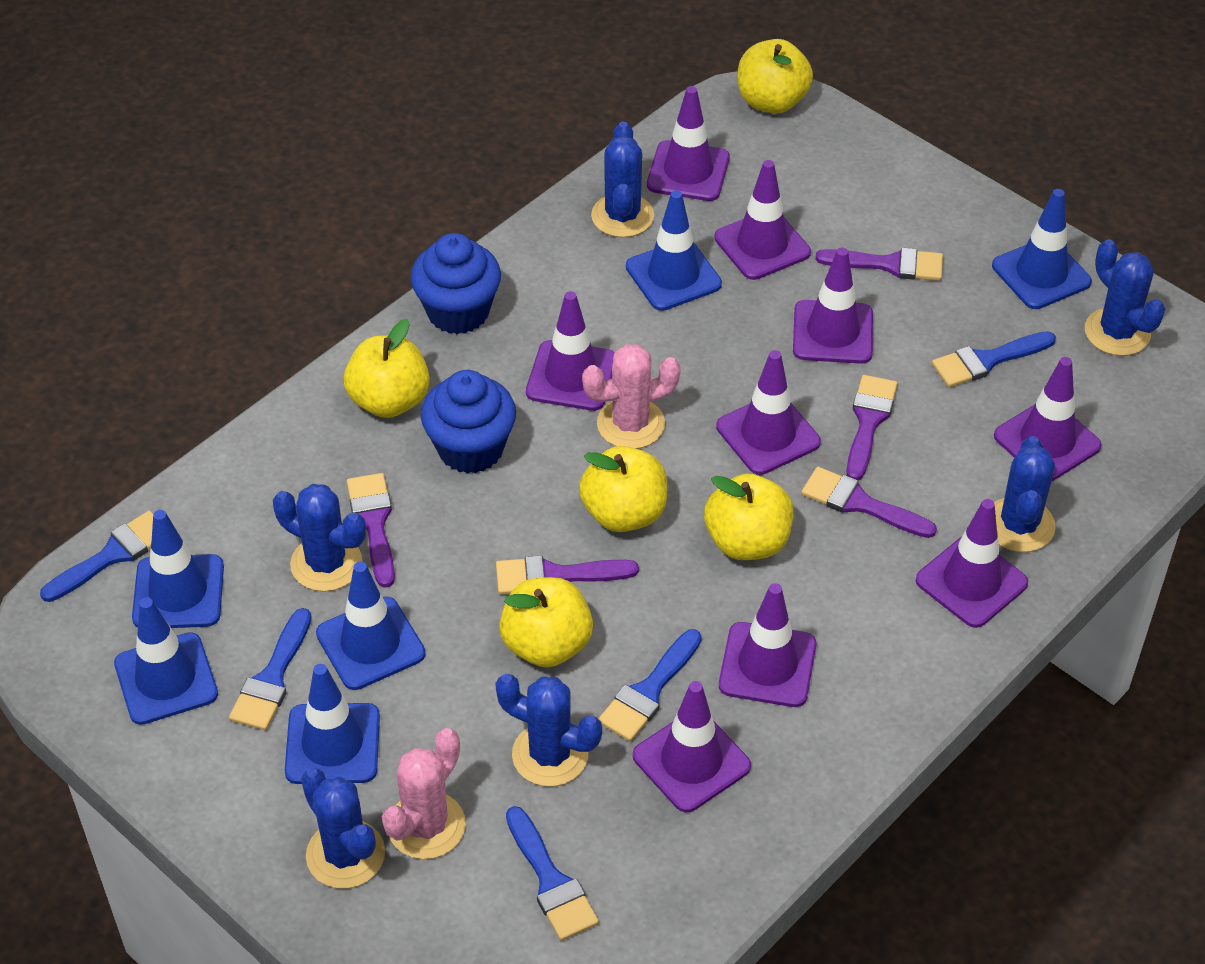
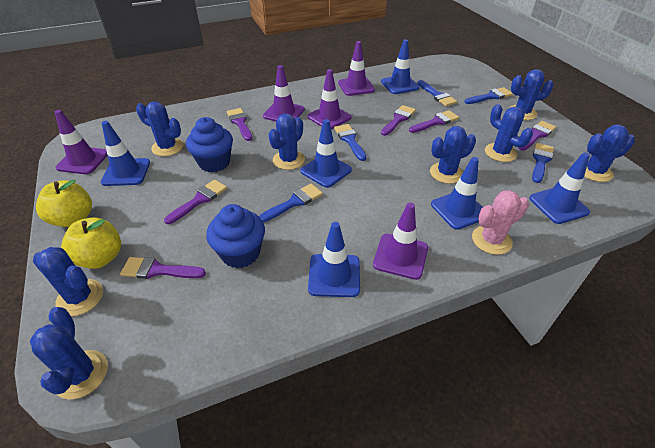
blue cactus: [273,484,366,592] [301,768,385,889] [495,674,602,786] [591,122,654,237] [994,436,1056,552] [1085,239,1165,356] = 6 -> [30,307,108,399] [33,247,103,316] [136,101,183,156] [268,114,305,170] [430,126,476,184] [485,104,533,162] [509,69,554,120] [584,125,635,182] = 8
pink cactus: [382,728,466,859] [582,344,681,449] = 2 -> [472,190,529,255] = 1
purple brush: [347,473,395,588] [496,556,639,594] [802,467,937,538] [815,248,943,281] [847,375,898,480] = 5 -> [120,257,206,279] [164,180,227,224] [227,108,252,141] [381,105,416,136] [409,110,459,133] [519,121,556,151] = 6
purple traffic cone: [526,291,614,411] [633,681,751,812] [647,86,730,201] [714,160,811,280] [716,350,821,475] [719,583,816,707] [793,247,873,364] [916,499,1028,628] [994,357,1102,481] = 9 -> [55,110,108,174] [263,65,305,121] [307,69,352,129] [338,41,375,96] [373,203,428,280] = 5
yellow apple: [344,319,430,418] [499,577,593,668] [579,446,667,532] [704,474,794,560] [738,39,813,114] = 5 -> [36,179,92,227] [61,217,121,269] = 2

